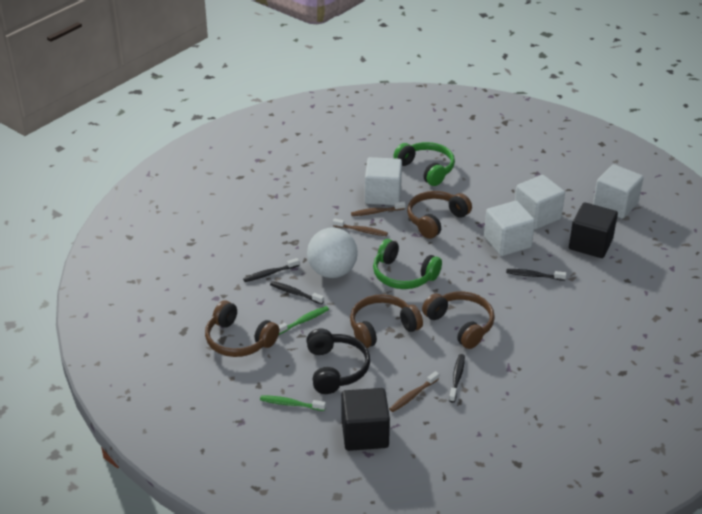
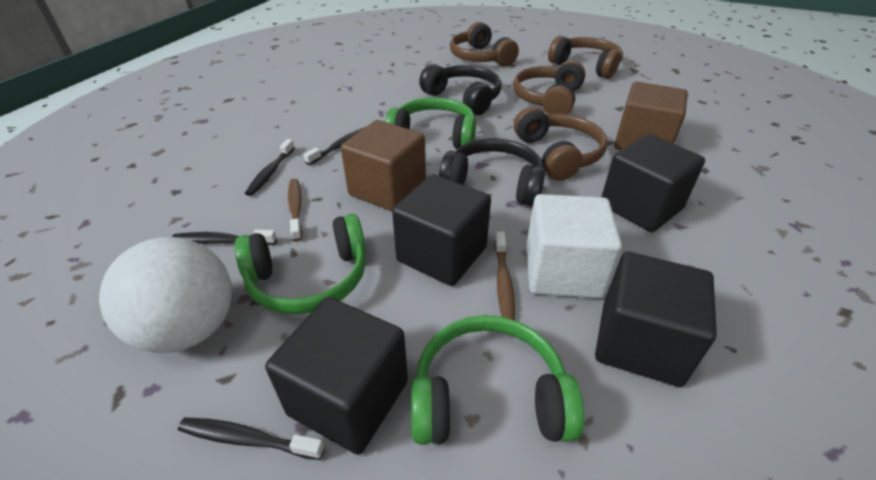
black cube: [341,388,390,451] [569,202,618,258] = 2 -> [265,297,408,455] [392,174,491,286] [595,252,717,387] [601,134,705,232] = 4
black headphones: [306,329,370,394] = 1 -> [419,64,501,115] [439,138,545,207] = 2
brown cube: none = 0 -> [341,120,426,211] [614,82,688,150] = 2
brown toothbrush: [333,218,388,236] [351,202,406,216] [389,371,439,412] = 3 -> [288,179,302,241] [494,232,515,320] = 2
green headphones: [373,239,442,289] [394,142,455,186] = 2 -> [235,214,366,314] [385,97,476,149] [411,315,584,445] = 3
green toothbrush: [260,395,326,411] [278,306,329,335] = 2 -> none = 0
white cube: [365,157,402,205] [484,201,535,256] [515,175,565,229] [593,164,644,219] = 4 -> [526,194,622,298] = 1

